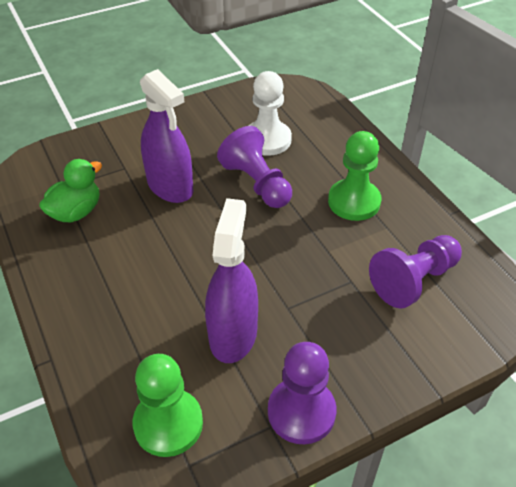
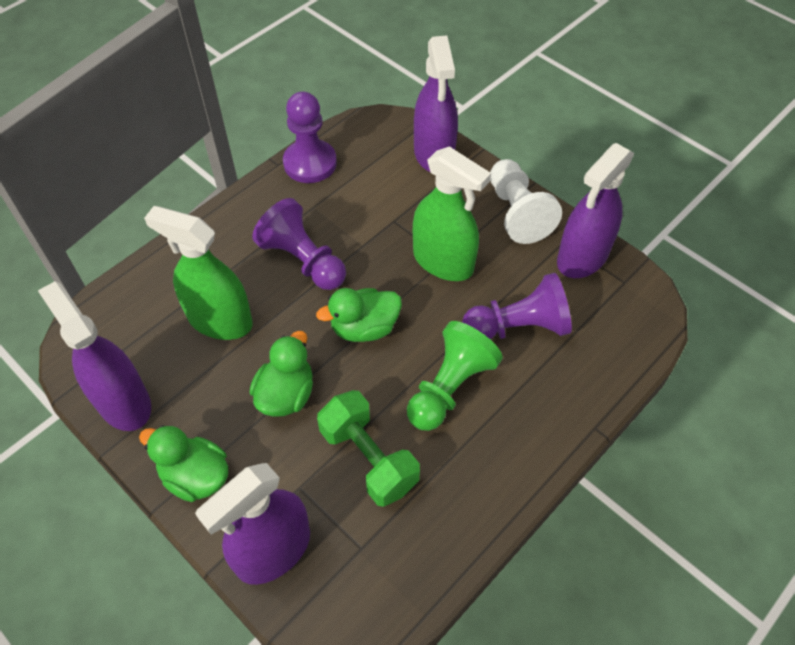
green duck: [39,159,102,222] = 1 -> [139,425,228,502] [250,331,313,417] [316,288,402,342] = 3
green dumbbell: none = 0 -> [317,390,420,507] = 1
green pawn: [132,354,203,457] [328,131,381,221] = 2 -> [407,321,503,431] = 1
green spray bottle: none = 0 -> [144,206,253,340] [413,146,491,281] = 2
purple spray bottle: [140,69,193,203] [205,198,258,363] = 2 -> [38,281,151,431] [195,463,310,585] [414,35,458,172] [557,143,635,278] = 4

